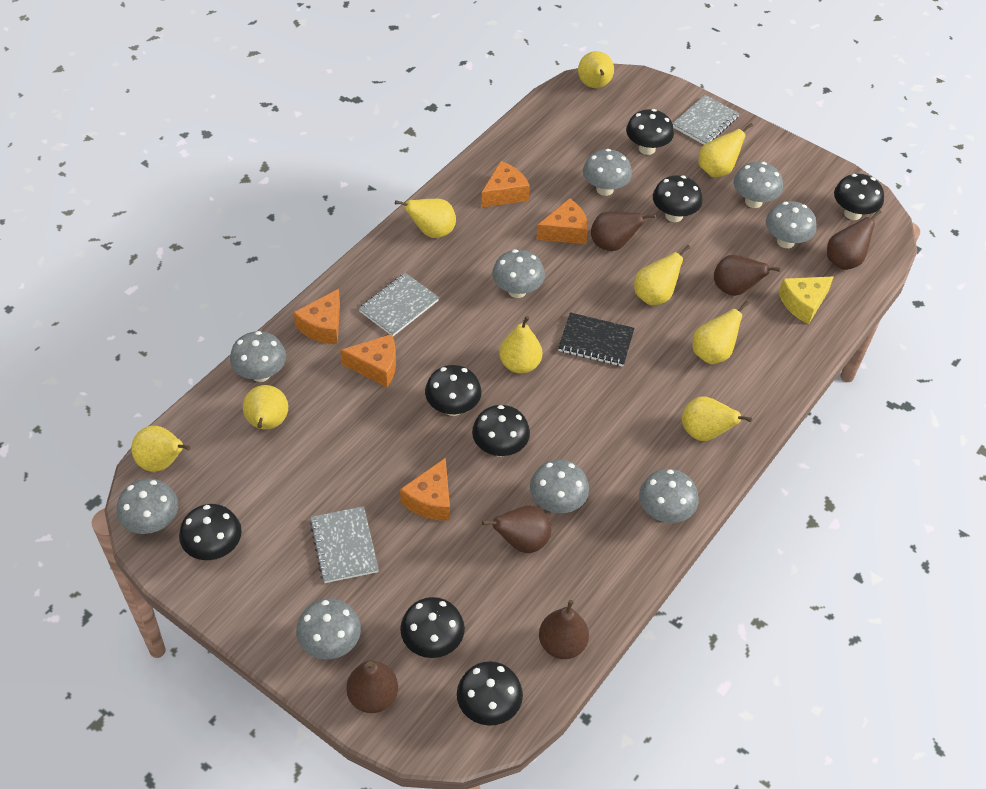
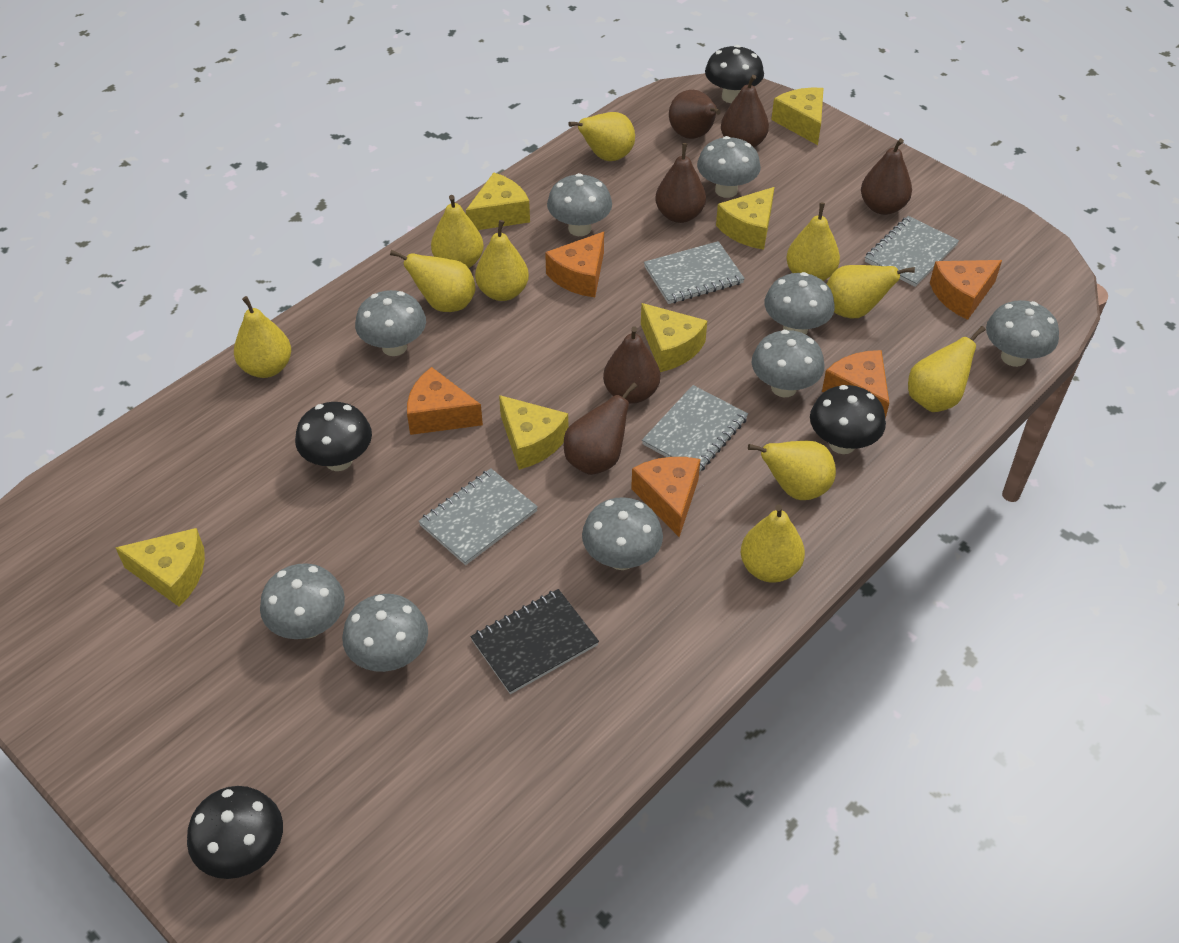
black mushroom: [179,504,242,560] [400,597,465,658] [425,365,481,416] [457,661,523,726] [472,405,530,457] [626,109,674,155] [653,175,703,222] [834,174,884,220] = 8 -> [187,786,283,879] [295,402,372,471] [705,45,764,103] [810,385,886,454] = 4
grey notebook: [310,506,379,583] [359,273,439,336] [672,95,740,145] = 3 -> [418,468,538,565] [642,385,748,472] [644,241,745,304] [865,216,959,287] = 4
yellow cheese: [779,276,834,324] = 1 -> [115,528,205,607] [466,172,530,230] [499,395,568,470] [641,303,707,372] [716,187,774,250] [771,87,823,145] = 6
yellow pear: [131,426,191,472] [243,385,288,429] [395,199,456,238] [499,316,542,374] [578,51,614,88] [634,245,690,305] [682,397,752,441] [693,301,749,364] [699,123,753,177] = 9 -> [234,296,291,378] [390,250,476,312] [431,195,484,268] [475,220,529,301] [568,112,635,161] [741,504,805,583] [748,441,836,500] [786,203,840,281] [827,265,915,318] [908,326,986,412] = 10

